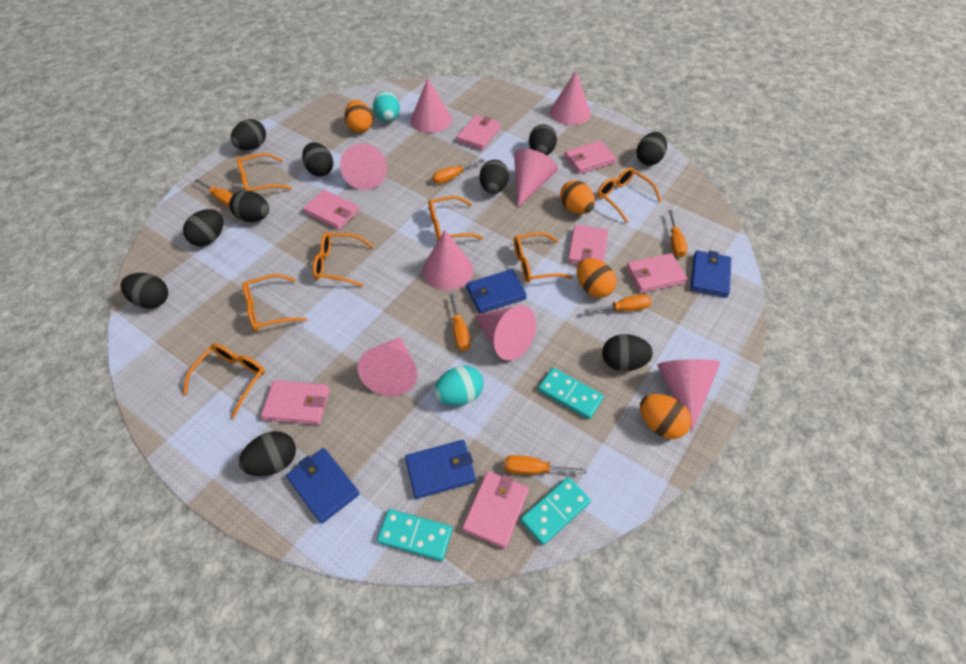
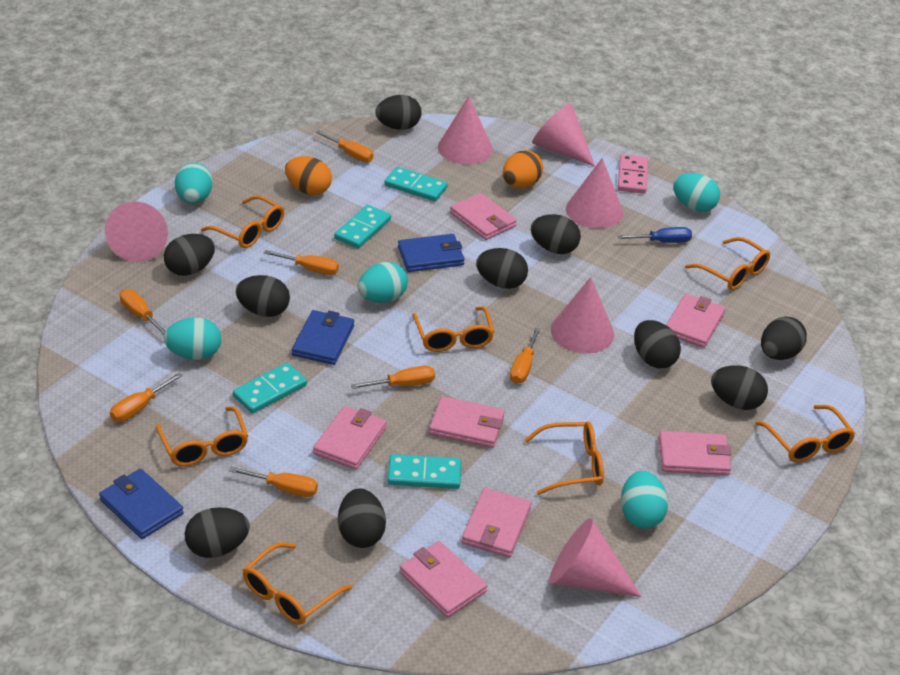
blue screwdriver: none = 0 -> [618,227,692,243] = 1
blue wallet: [286,448,360,524] [405,440,476,499] [466,269,527,314] [690,250,731,298] = 4 -> [99,469,184,539] [292,310,354,365] [398,234,465,272] = 3
orange egg: [344,100,372,133] [560,180,595,214] [577,258,616,298] [640,394,692,439] = 4 -> [285,156,332,195] [503,150,543,188] = 2
orange screwdriver: [195,179,233,207] [432,159,484,184] [449,294,471,351] [504,455,586,475] [584,294,651,314] [668,210,687,257] = 6 -> [110,373,183,422] [120,289,165,335] [228,467,318,497] [264,250,339,275] [316,130,374,162] [351,366,435,389] [510,327,541,384] = 7
pink cone: [340,143,387,190] [357,337,417,396] [411,78,452,133] [422,230,473,290] [475,305,536,361] [514,149,558,207] [550,71,591,125] [657,359,720,432] = 8 -> [105,202,168,262] [438,96,493,164] [532,103,595,167] [549,518,642,597] [551,277,614,353] [566,158,623,229] = 6
pink domino: none = 0 -> [618,154,648,194] = 1
turquoise domino: [377,509,452,561] [520,477,591,545] [538,368,604,419] = 3 -> [233,363,307,413] [334,205,391,248] [384,167,448,202] [387,454,461,489] = 4
turquoise egg: [373,92,400,122] [434,365,483,405] = 2 -> [163,318,221,360] [175,163,213,204] [358,262,408,303] [621,471,668,529] [673,173,720,212] = 5

